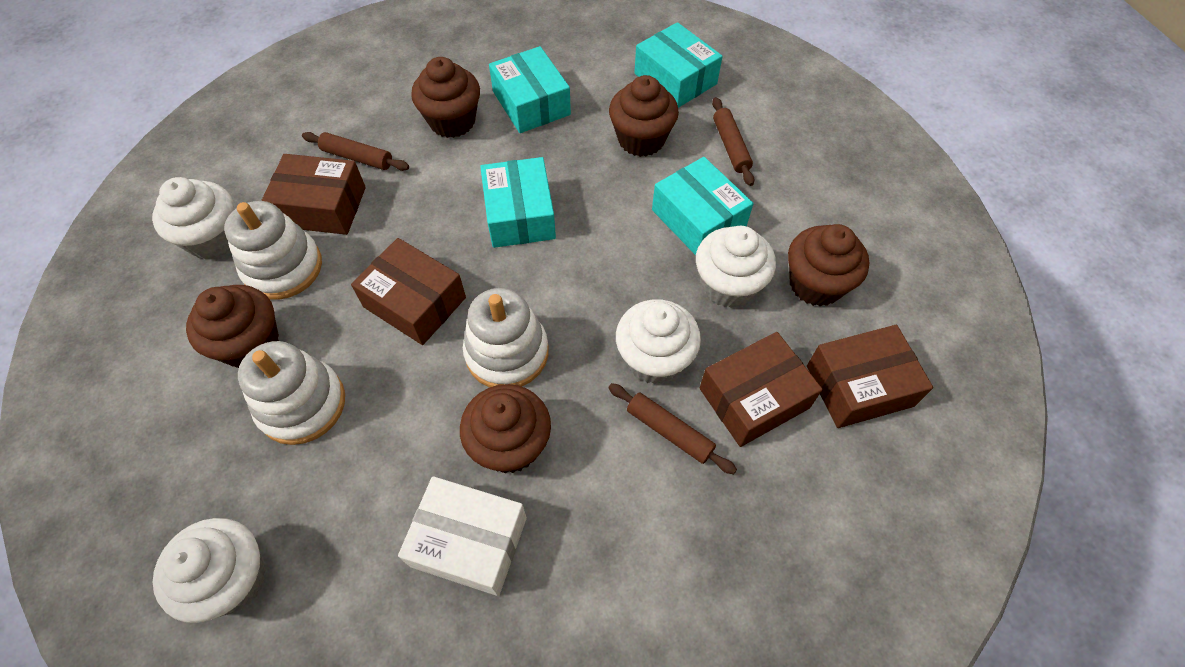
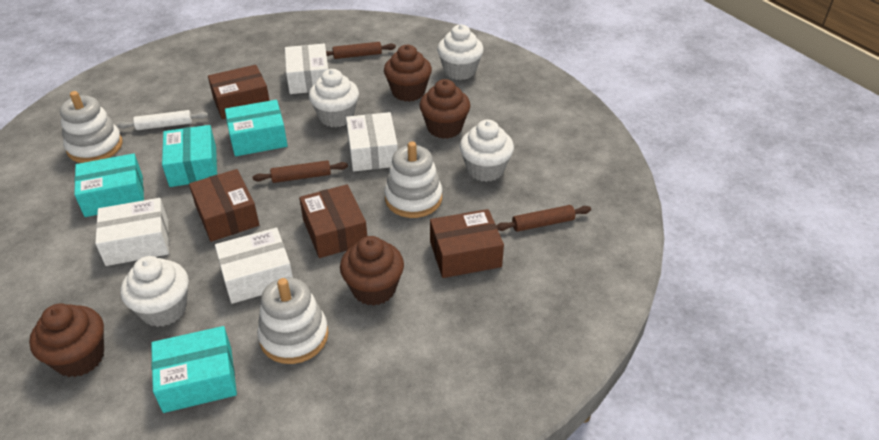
brown cupcake: [186,285,279,368] [411,57,480,138] [460,384,551,473] [609,75,679,157] [788,224,869,306] = 5 -> [29,304,104,377] [340,236,404,306] [384,45,432,102] [420,79,470,139] = 4
white box: [398,476,527,596] = 1 -> [95,198,169,266] [215,228,293,304] [285,44,328,94] [346,112,398,171] = 4
white rolling pin: none = 0 -> [117,110,208,130] = 1

